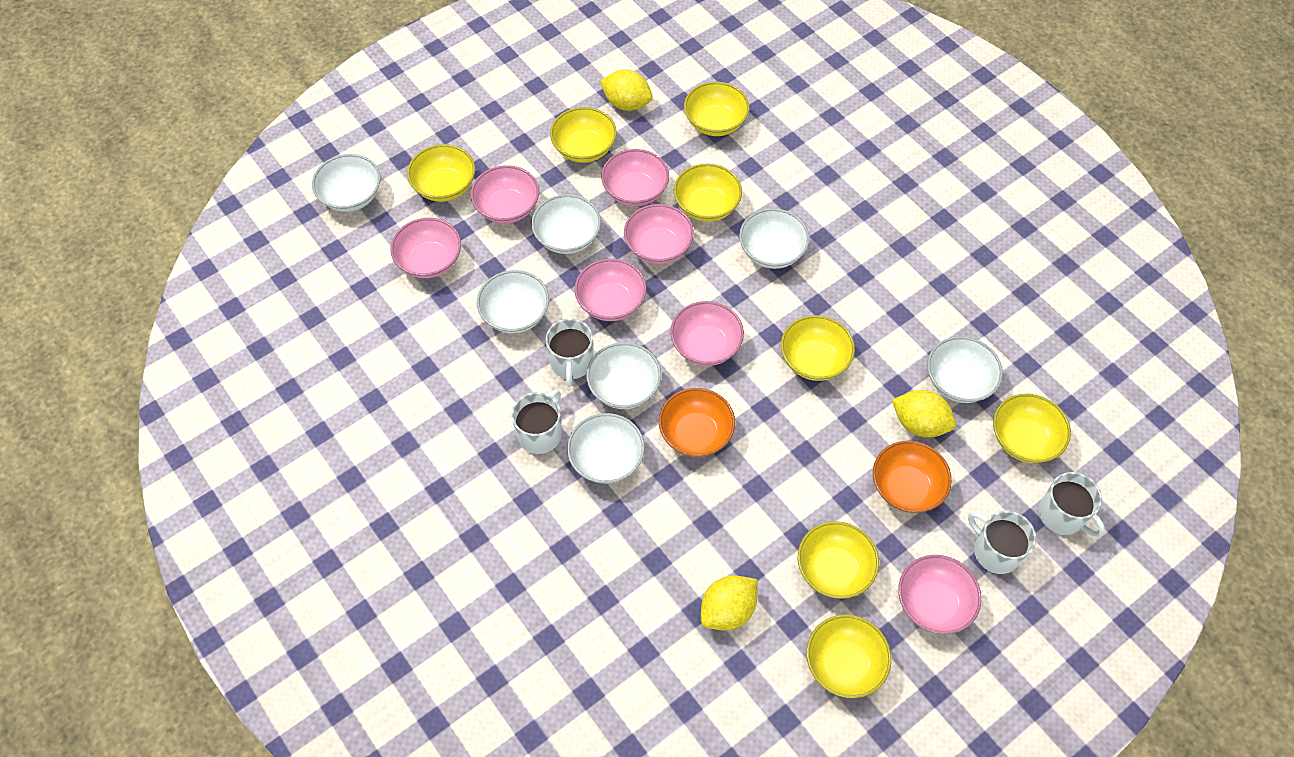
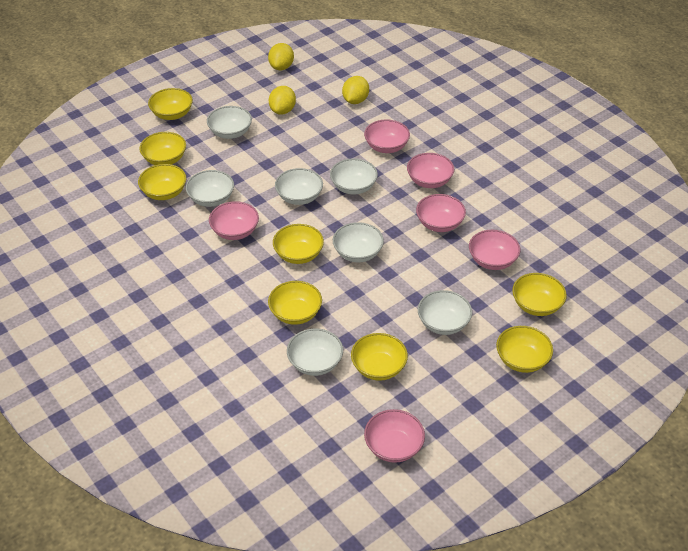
orange bowl: [659,388,735,457] [873,441,952,513] = 2 -> none = 0
pink bowl: [390,218,461,278] [471,165,539,224] [575,259,647,321] [601,149,669,207] [624,204,694,264] [670,301,744,366] [898,555,982,634] = 7 -> [209,201,259,240] [364,120,410,153] [364,409,425,463] [407,153,454,188] [416,194,466,232] [469,230,520,270] = 6
white mug: [511,390,562,454] [545,318,593,387] [968,511,1036,574] [1039,472,1105,537] = 4 -> none = 0

